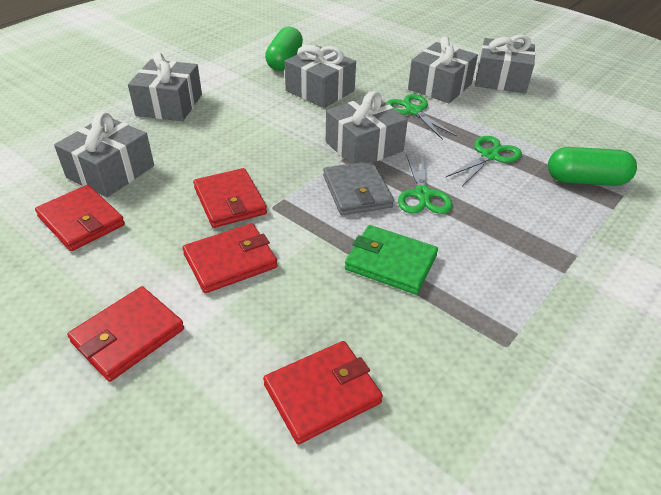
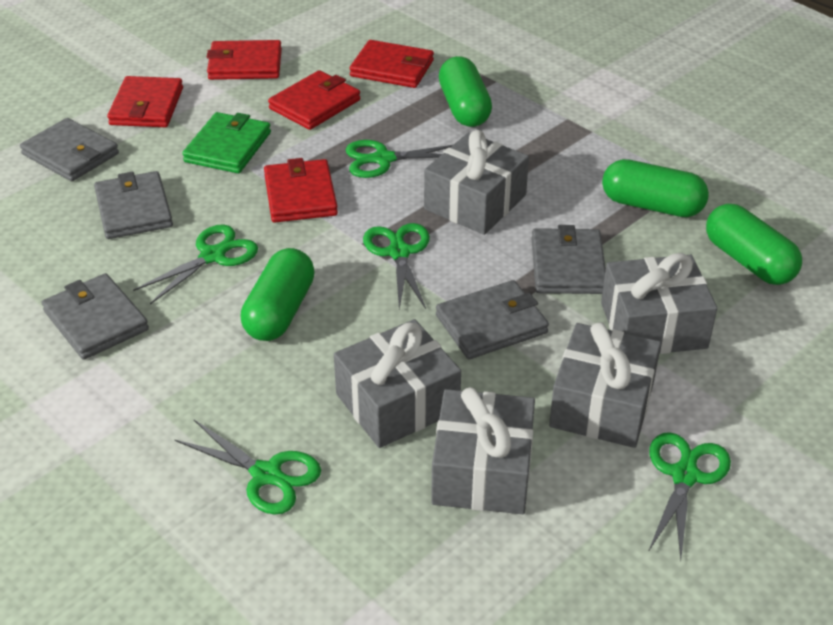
green capsule: [265,27,303,71] [548,147,637,186] = 2 -> [241,248,315,341] [439,56,492,127] [602,159,709,217] [706,204,802,285] = 4
green scissors: [386,94,457,140] [398,153,453,214] [446,136,522,186] = 3 -> [133,224,258,304] [174,420,321,515] [346,140,452,178] [363,223,430,309] [648,432,731,560] = 5
grey gift: [54,112,154,198] [128,52,202,121] [285,45,356,108] [326,91,408,164] [408,37,478,103] [475,34,536,94] = 6 -> [334,319,461,448] [424,130,529,235] [431,387,535,514] [549,322,661,448] [601,253,717,354] = 5
grey wallet: [323,161,394,215] = 1 -> [20,118,119,181] [42,273,149,360] [94,171,173,239] [436,280,549,359] [532,225,606,294] = 5

